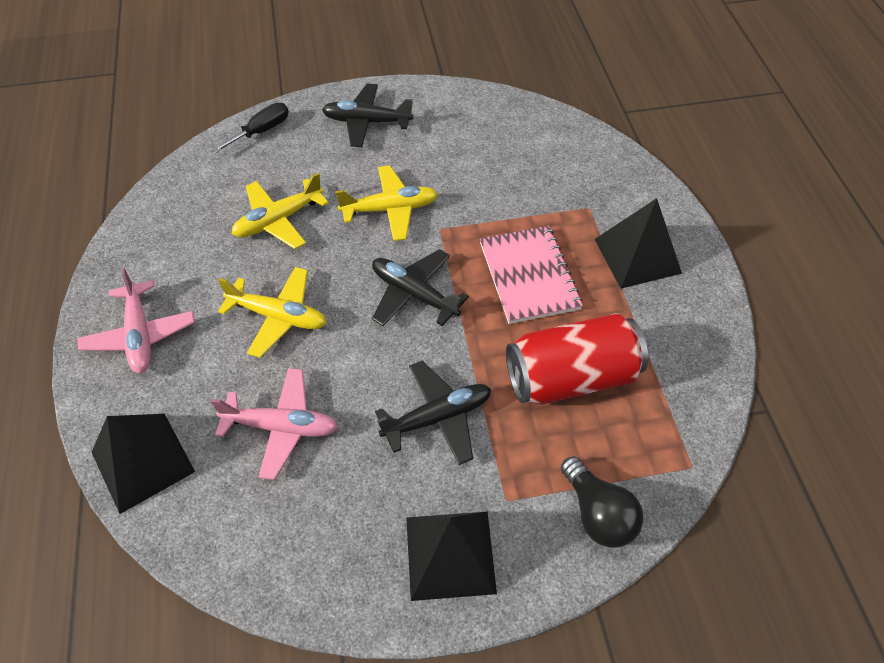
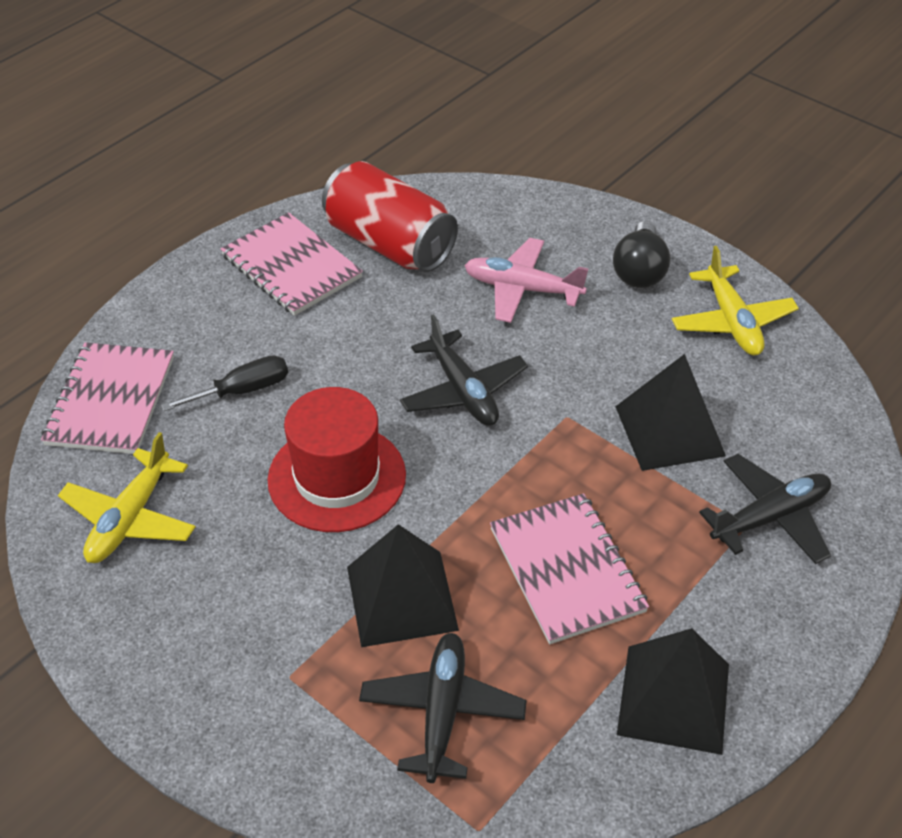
pink notebook: [480,226,583,324] = 1 -> [41,342,174,454] [221,212,363,316] [490,493,649,644] = 3
pink plane: [77,268,195,373] [210,368,338,480] = 2 -> [464,238,588,323] = 1
red hat: none = 0 -> [267,387,406,532] = 1
yellow plane: [218,267,326,358] [232,173,329,249] [335,165,438,241] = 3 -> [58,432,196,563] [672,246,799,355] = 2

